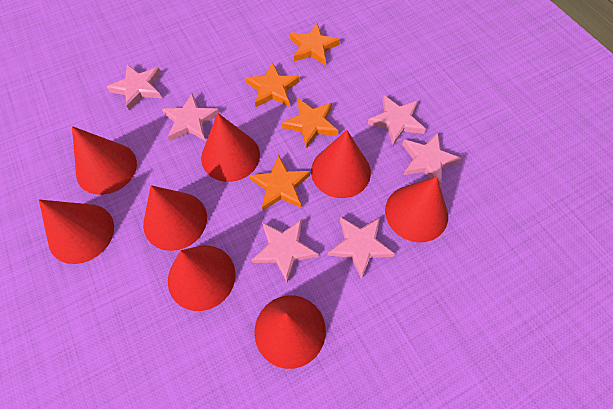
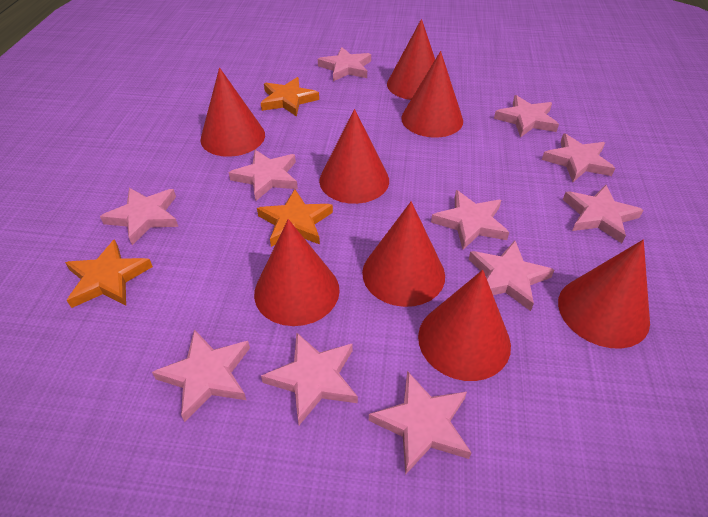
orange star: [245,62,300,107] [249,155,310,210] [281,98,338,149] [290,23,340,66] = 4 -> [65,239,153,308] [257,189,333,247] [261,77,319,117] = 3
pink star: [107,64,162,111] [162,93,220,141] [251,219,318,283] [328,217,395,279] [368,95,426,145] [402,133,462,186] = 6 -> [100,188,178,245] [152,330,250,422] [229,150,298,201] [261,333,358,425] [318,47,371,81] [369,371,471,475] [431,190,509,250] [469,241,554,311] [494,95,559,138] [542,133,615,182] [563,185,643,243] = 11

